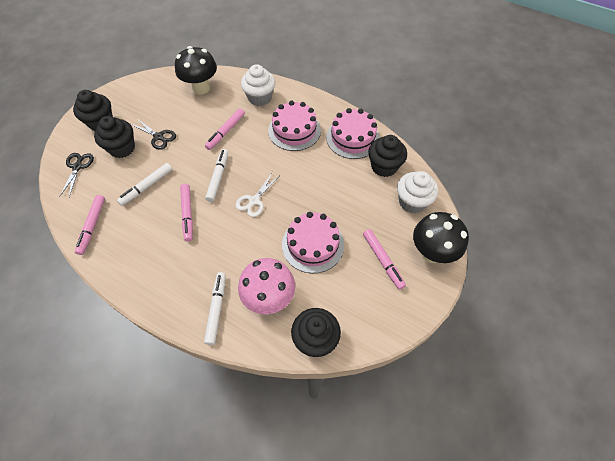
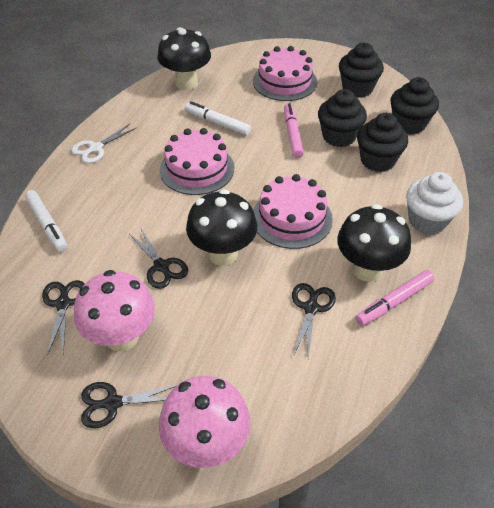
black mushroom: [175,46,217,95] [413,212,469,263] = 2 -> [157,27,211,90] [186,189,257,266] [337,204,411,282] = 3
black scissors: [59,153,94,197] [131,119,176,150] = 2 -> [42,280,84,356] [81,382,177,428] [129,227,188,289] [292,283,336,359] = 4
pink marker: [75,195,105,255] [180,184,193,241] [205,108,245,150] [363,229,406,290] = 4 -> [284,103,304,158] [356,270,435,326] = 2
pink mushroom: [238,258,295,314] = 1 -> [74,270,155,352] [159,376,250,468] = 2
white cupcake: [241,64,275,106] [397,171,438,213] = 2 -> [406,172,463,234] = 1
white marker: [117,163,172,206] [204,272,226,345] [205,149,228,202] = 3 -> [25,190,67,252] [185,101,251,135] = 2

